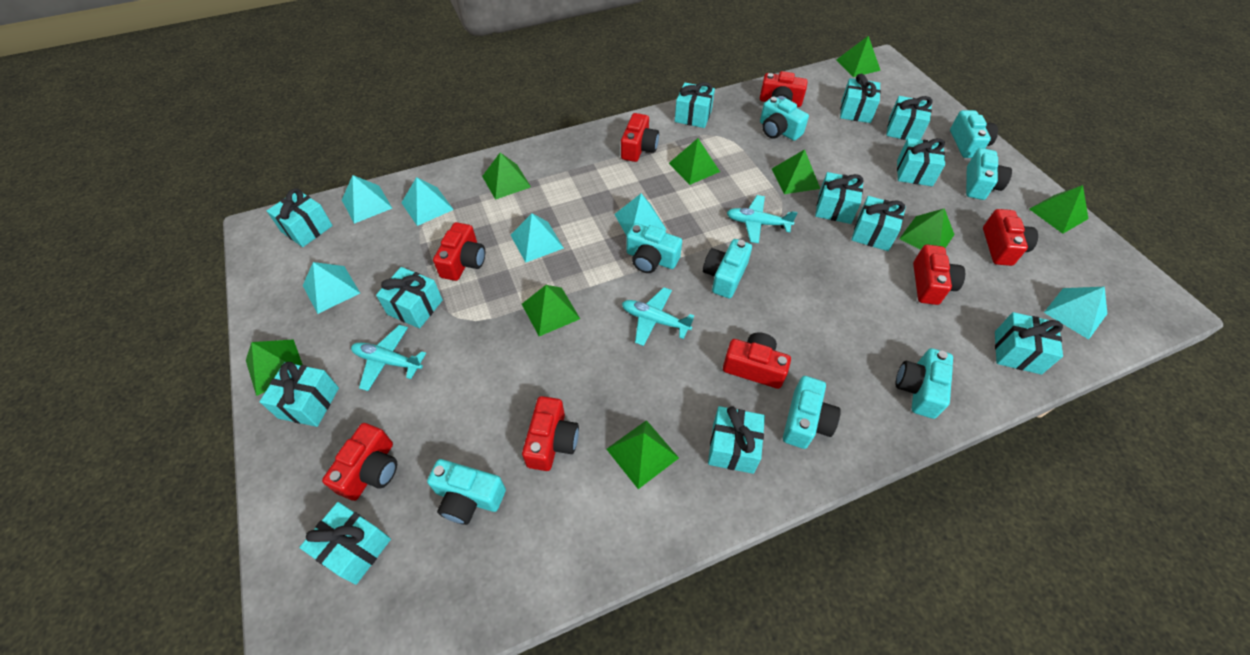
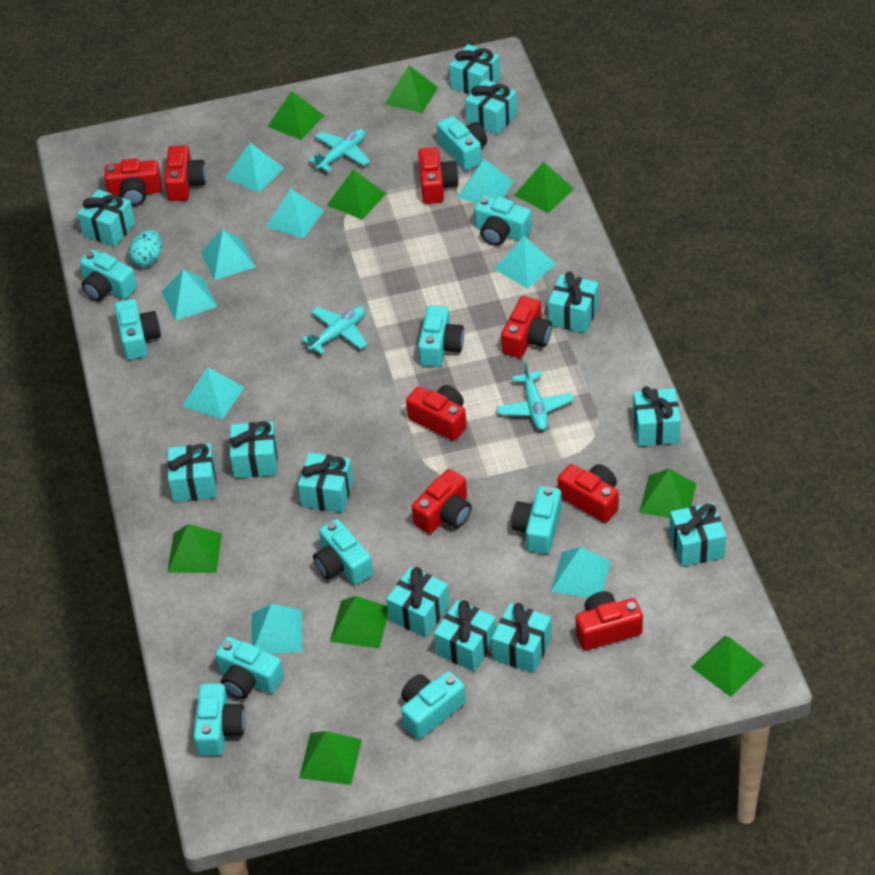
turquoise camera: [427,459,506,525] [627,223,682,273] [703,239,752,298] [760,97,809,141] [783,376,841,449] [895,348,953,419] [950,110,998,158] [966,148,1012,200] = 8 -> [80,249,137,302] [114,299,161,360] [193,683,246,756] [215,637,284,699] [313,519,373,585] [401,671,466,739] [418,305,464,367] [437,116,487,170] [474,195,531,246] [511,486,561,554] = 10
turquoise egg: none = 0 -> [129,230,162,267] = 1
turquoise pyramid: [303,262,360,314] [342,175,392,224] [401,177,454,226] [511,214,564,263] [614,194,667,236] [1044,287,1107,339] = 6 -> [161,269,217,321] [182,367,245,420] [201,230,256,280] [225,143,284,193] [251,604,302,654] [266,188,324,239] [457,159,514,203] [494,236,556,289] [551,547,611,598] = 9

